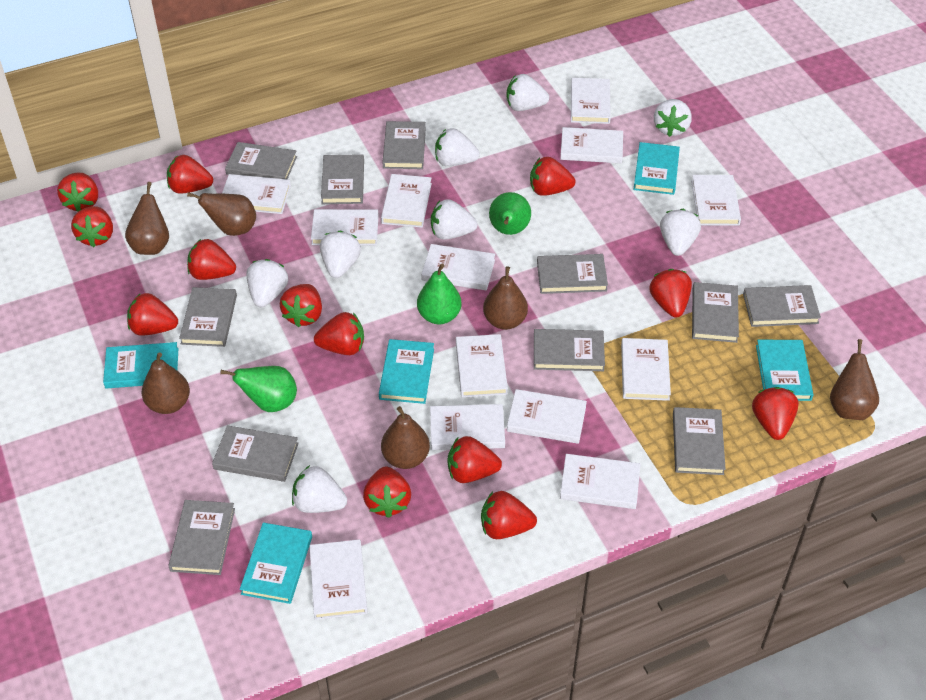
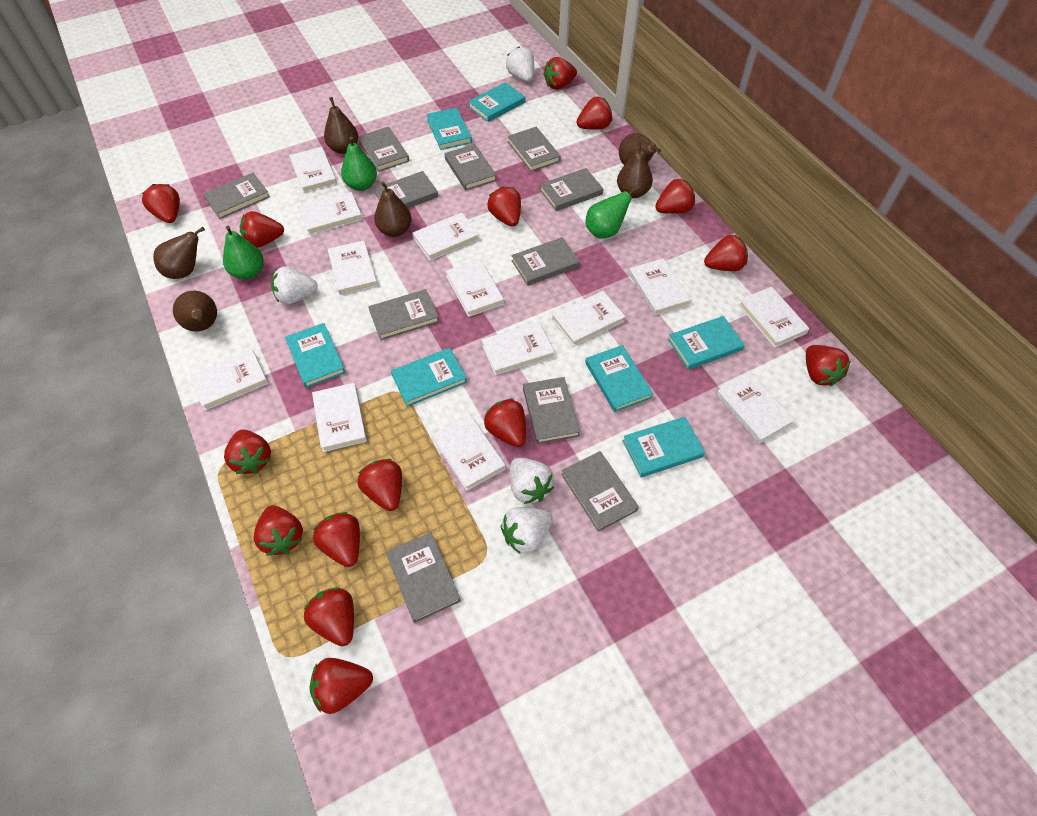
red strawberry: [57,172,98,211] [71,206,113,247] [127,293,178,336] [167,155,213,194] [187,239,236,280] [280,284,322,327] [314,312,364,355] [363,466,411,518] [448,436,502,483] [481,491,537,539] [530,157,576,196] [650,269,692,318] [752,387,799,440] = 13 -> [142,184,180,223] [224,429,271,474] [240,211,284,248] [254,505,303,556] [303,587,354,646] [309,658,373,714] [313,512,360,567] [358,459,402,511] [484,398,526,447] [487,187,521,227] [544,57,577,90] [576,97,612,130] [655,179,695,214] [704,235,748,271] [806,345,851,386] = 15
turquoise book: [103,342,178,389] [240,522,312,604] [379,339,434,404] [633,142,680,195] [756,340,813,401] = 5 -> [285,323,346,388] [391,348,467,407] [426,108,472,150] [468,82,525,122] [585,345,653,412] [622,417,705,477] [668,316,745,370] = 7
white strawberry: [246,259,288,307] [292,465,347,513] [320,231,361,278] [431,199,478,240] [435,128,480,166] [506,74,549,111] [654,99,692,137] [660,209,701,256] = 8 -> [271,266,318,305] [501,507,553,554] [506,46,534,82] [510,458,554,504] = 4

